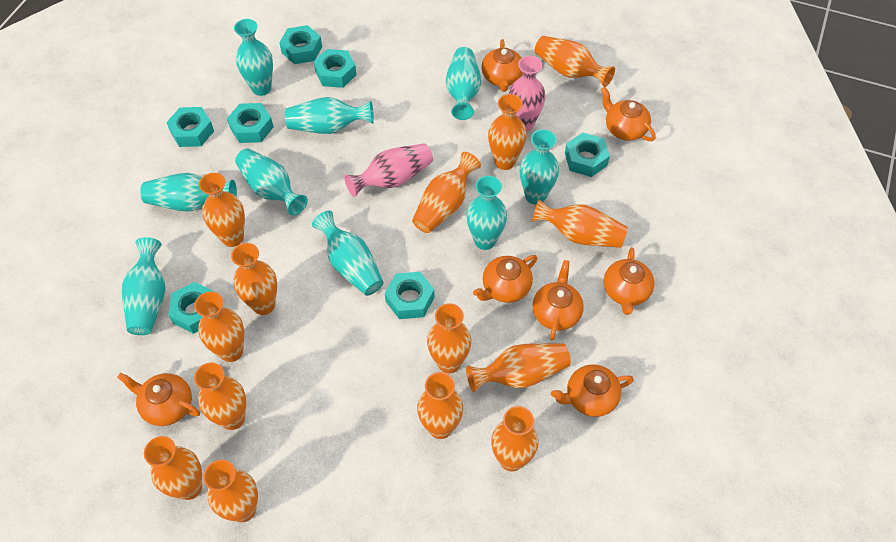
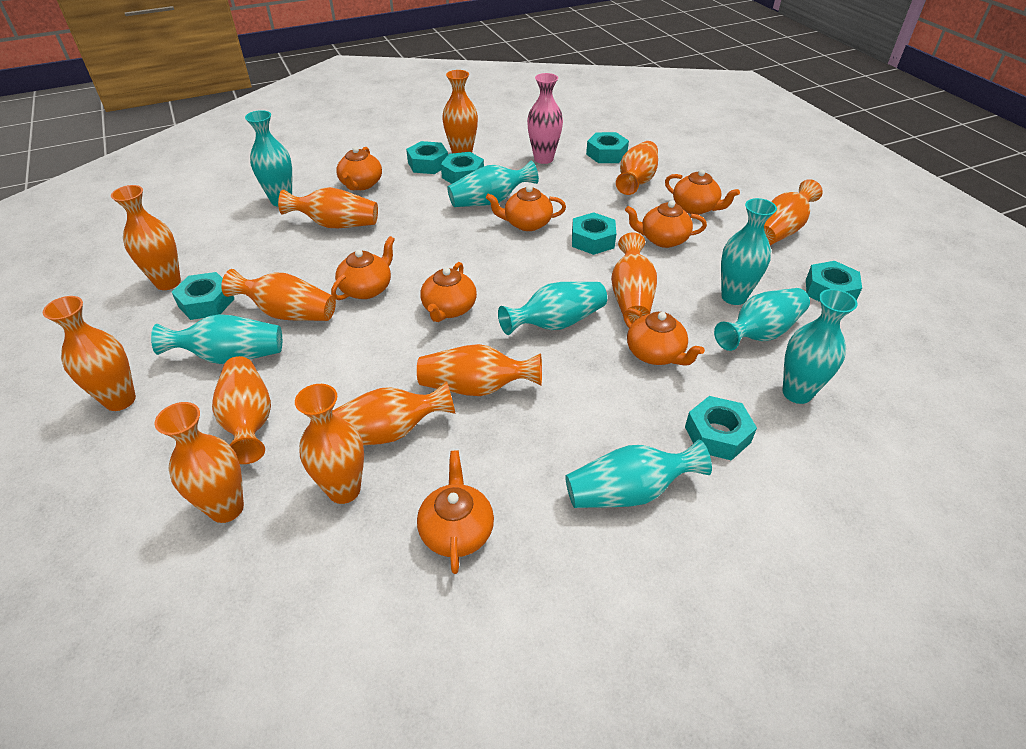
orange teapot: [117,373,200,426] [473,255,537,303] [481,39,523,92] [532,260,584,340] [551,364,634,417] [601,87,656,141] [604,247,654,315] = 7 -> [331,236,395,300] [336,147,382,190] [417,451,494,574] [420,262,477,322] [486,185,566,231] [623,308,705,366] [625,201,707,248] [665,170,740,215] = 8
orange vase: [144,436,202,500] [194,292,244,362] [194,363,246,430] [199,173,245,247] [203,460,258,522] [231,243,277,315] [412,152,481,233] [417,372,463,439] [427,303,471,373] [466,343,571,392] [488,94,527,170] [491,406,538,471] [531,199,628,248] [535,36,615,87] = 14 -> [43,296,136,411] [111,185,181,290] [155,402,244,523] [212,356,271,464] [221,269,336,321] [278,187,378,228] [295,384,364,504] [332,381,455,445] [417,344,542,396] [442,70,478,153] [611,233,657,323] [616,141,658,195] [764,179,823,245] = 13
pink vase: [344,143,433,197] [508,56,545,132] = 2 -> [527,73,563,164] = 1
turquoise vase: [122,237,165,335] [140,173,237,212] [234,19,273,96] [235,149,308,216] [285,97,374,134] [312,211,384,296] [446,47,481,120] [466,176,507,250] [520,129,559,205] = 9 -> [151,314,282,364] [245,110,292,206] [447,160,539,207] [498,282,607,335] [565,439,712,508] [714,288,810,351] [721,198,777,305] [783,289,857,404] = 8

